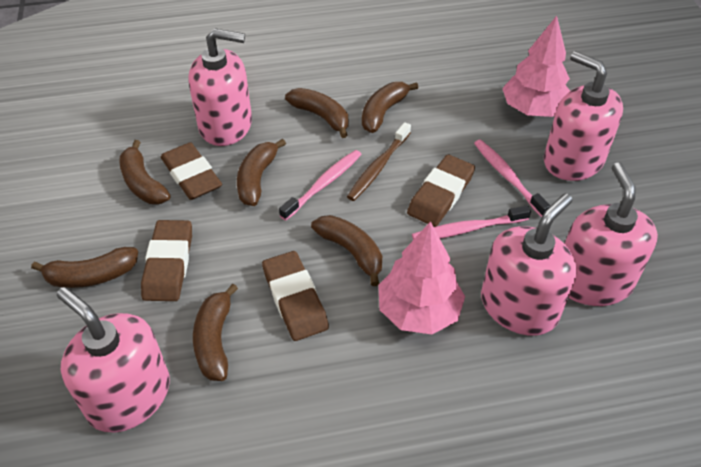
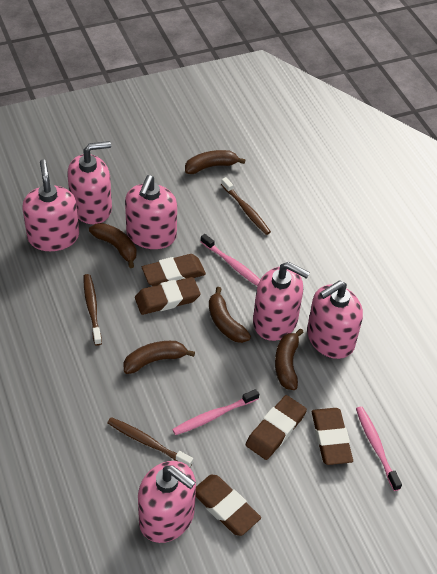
brown banana: [31,247,138,288] [119,140,171,204] [193,284,238,381] [237,139,286,206] [285,88,349,138] [311,215,382,286] [362,82,418,133] = 7 -> [89,223,137,268] [123,341,195,374] [185,150,245,174] [209,287,251,343] [275,329,304,390] = 5
brown eraser: [141,220,192,301] [161,142,222,200] [262,251,329,341] [407,155,475,227] = 4 -> [135,277,201,315] [142,254,206,286] [195,475,261,536] [246,395,307,460] [312,408,353,465] = 5
brown toothbrush: [347,122,411,201] = 1 -> [84,274,102,346] [107,417,193,467] [221,177,271,235] = 3
pink soap dispenser: [57,287,170,433] [188,28,252,146] [481,193,577,336] [544,51,623,181] [565,162,658,306] = 5 -> [22,159,79,251] [67,141,112,224] [125,175,177,249] [138,461,196,543] [253,262,310,341] [307,280,363,359] = 6
pink tree: [378,221,465,334] [502,16,570,117] = 2 -> none = 0

